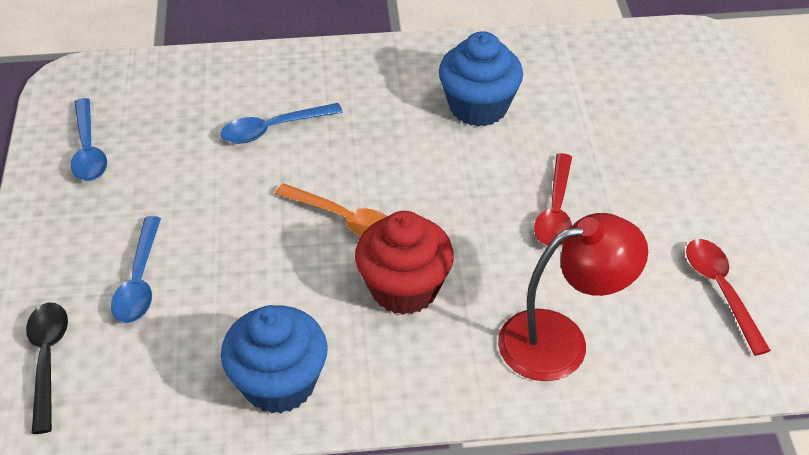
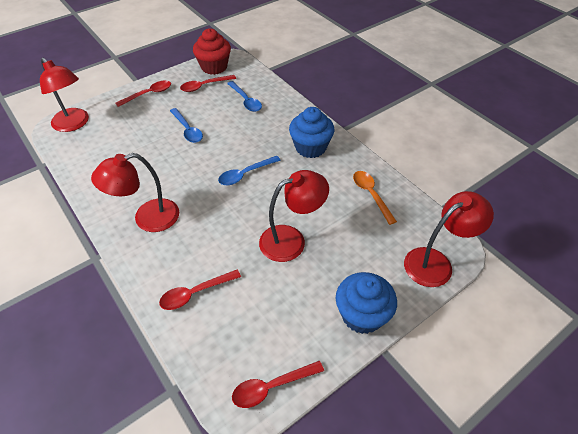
black spoon: [26,303,68,434] = 1 -> none = 0
red lamp: [498,213,648,381] = 1 -> [40,58,89,132] [91,153,179,232] [259,170,329,262] [404,191,494,287] = 4
red spoon: [534,153,572,246] [686,239,771,356] = 2 -> [115,81,171,107] [159,269,241,310] [180,75,236,92] [232,361,324,408] = 4

